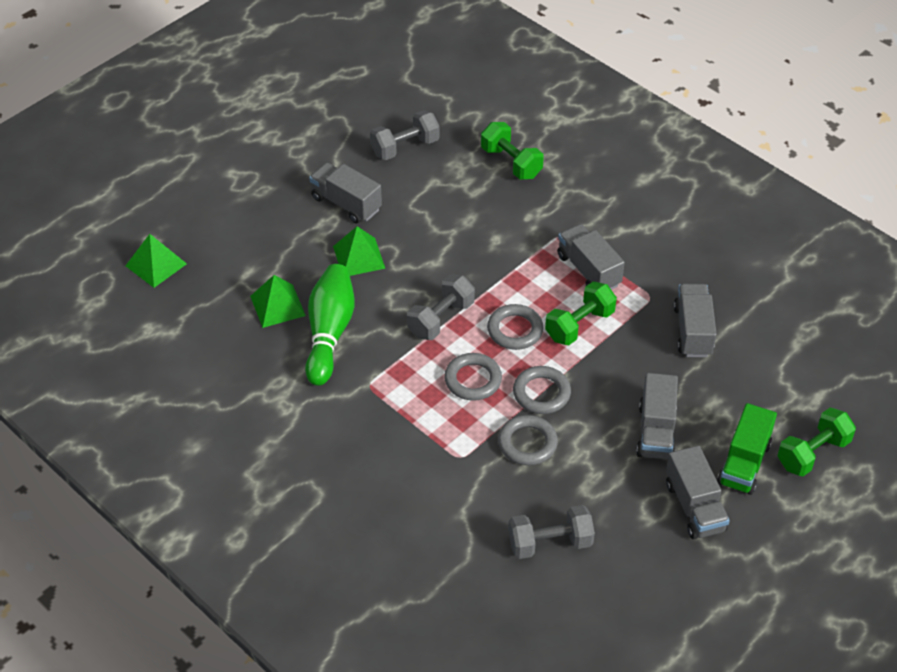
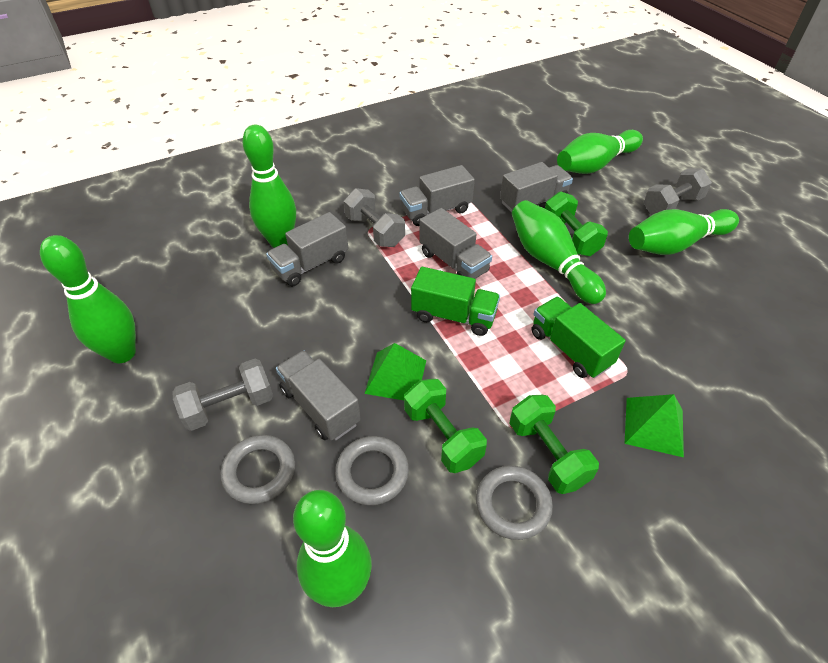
green bowling pin: [305,264,355,386] = 1 -> [40,235,136,363] [242,125,296,248] [293,490,372,607] [512,200,606,304] [557,130,643,174] [629,209,739,255] = 6
green pyramid: [126,234,187,288] [250,275,306,328] [333,226,386,276] = 3 -> [364,343,426,400] [625,394,684,457] = 2
green truck: [717,403,777,495] = 1 -> [411,267,500,336] [532,297,626,378] = 2
grey ring: [444,353,502,401] [487,304,543,350] [498,415,558,465] [513,366,571,414] = 4 -> [221,435,295,504] [335,436,409,505] [476,466,553,540] = 3

